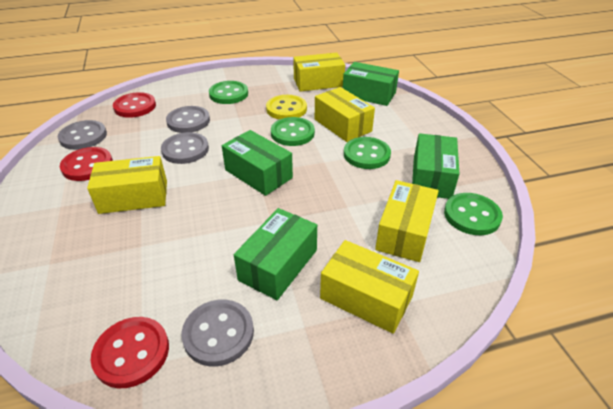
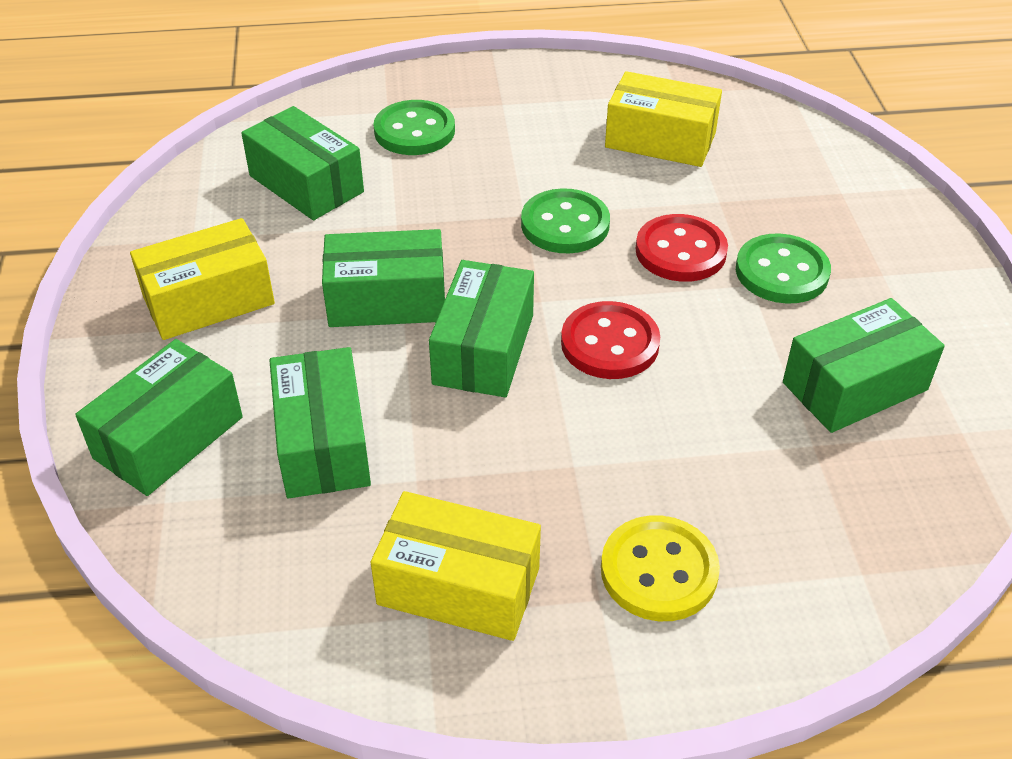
green box: [222,130,293,196] [234,208,317,300] [343,62,399,106] [412,133,459,199] = 4 -> [75,339,243,496] [241,106,364,220] [269,347,371,498] [322,229,445,327] [429,260,534,397] [783,298,945,433] = 6
green button: [209,81,248,104] [271,117,315,146] [344,137,391,169] [444,193,503,235] = 4 -> [374,100,455,155] [521,188,610,253] [736,233,831,304] = 3
grey button: [58,120,107,150] [161,132,209,164] [166,106,210,133] [182,300,254,366] = 4 -> none = 0
red button: [60,147,113,181] [90,317,169,388] [113,92,156,118] = 3 -> [561,301,660,379] [636,214,728,282] = 2
yellow box: [87,156,167,214] [293,53,345,92] [315,87,375,142] [320,240,419,334] [375,180,439,262] = 5 -> [130,218,275,340] [370,491,541,641] [605,71,722,167] = 3

